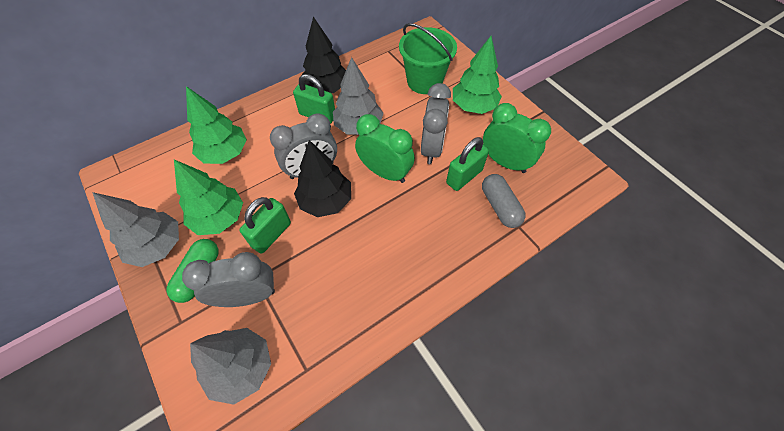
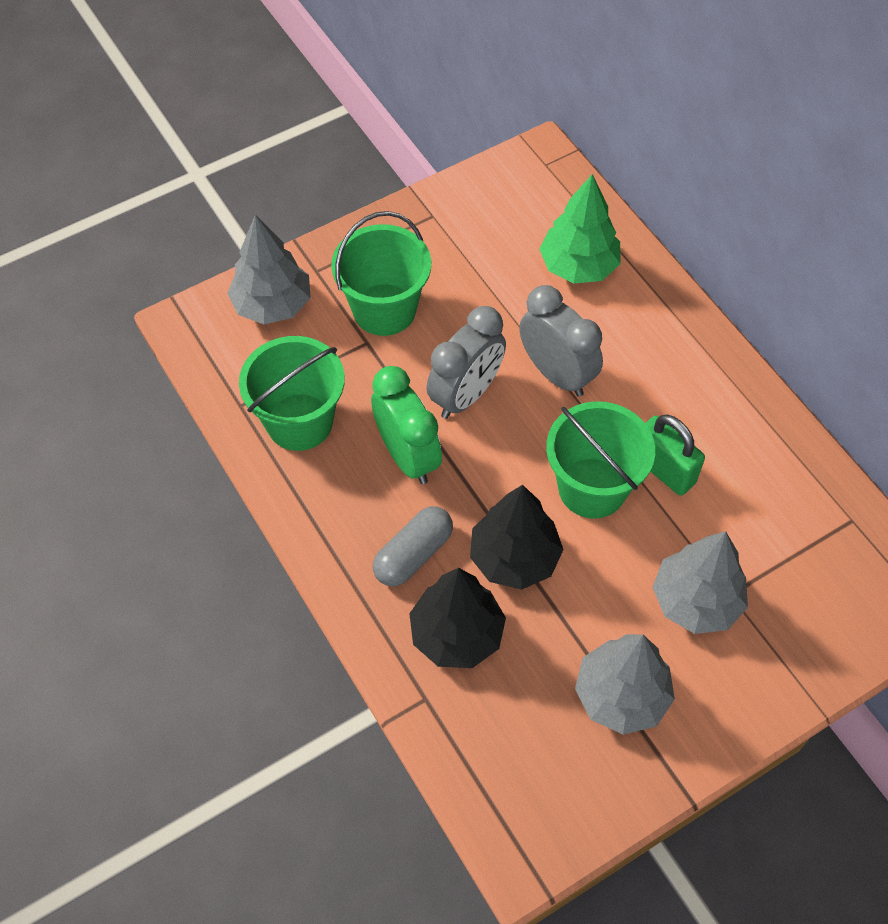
green bucket: [399,23,457,94] = 1 -> [239,336,345,451] [331,211,431,336] [546,401,655,519] = 3
green capsule: [166,239,219,303] = 1 -> none = 0
green clock: [355,114,415,183] [483,103,551,173] = 2 -> [371,366,442,484] = 1
green padlock: [239,197,291,254] [293,74,335,124] [446,137,489,191] = 3 -> [645,415,705,496] = 1
green tree: [174,160,243,235] [186,86,247,164] [453,36,502,114] = 3 -> [539,174,621,284] = 1
grey clock: [182,252,275,307] [270,113,337,179] [421,83,451,164] = 3 -> [426,306,506,419] [519,285,603,397] = 2

